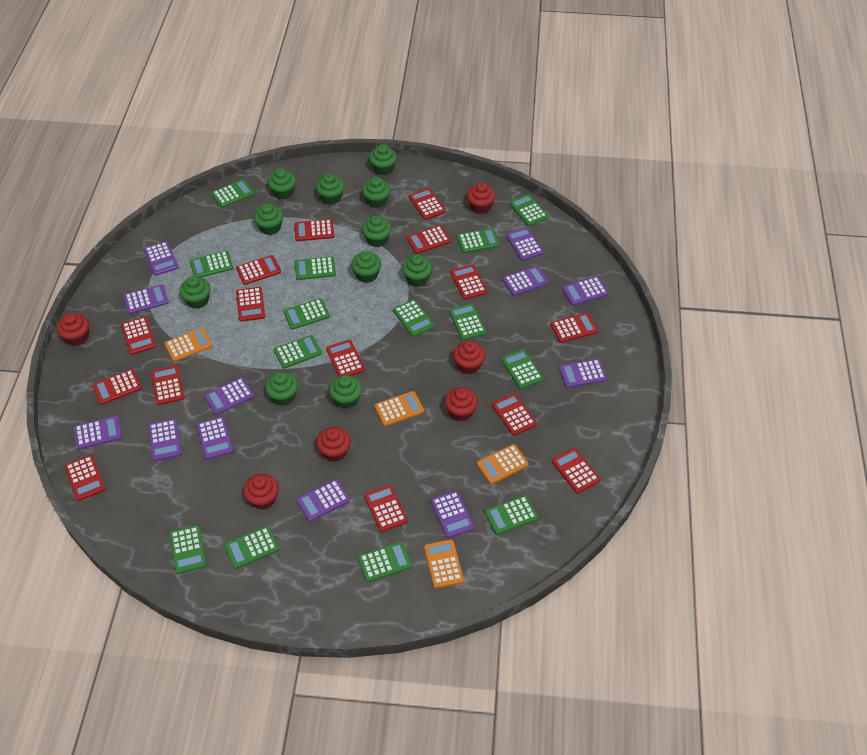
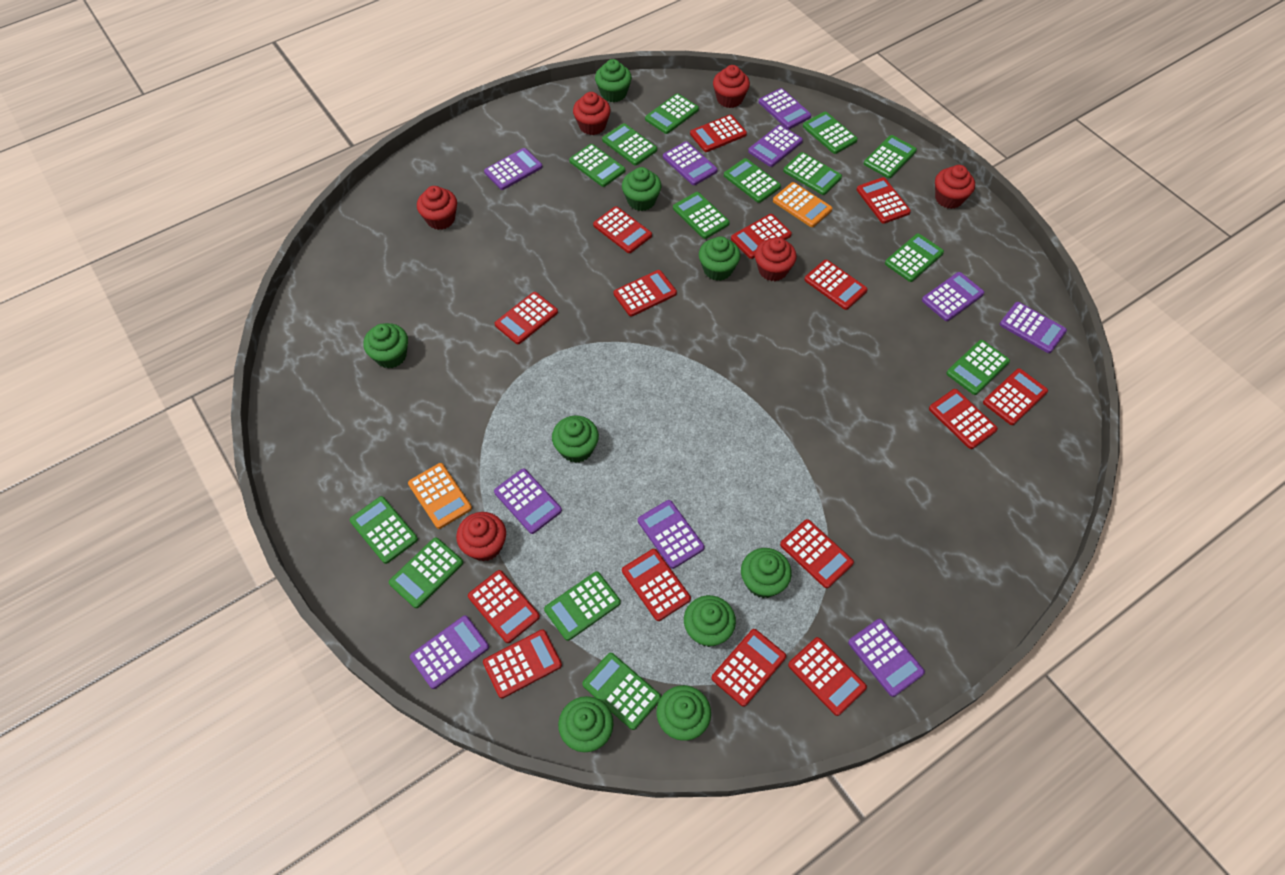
green cupcake: [179,276,211,309] [254,203,283,235] [265,372,298,406] [268,168,296,199] [316,173,344,205] [329,375,362,409] [351,251,381,283] [362,177,390,208] [362,215,391,247] [369,144,397,175] [402,254,432,287] = 11 -> [363,323,408,368] [552,415,599,463] [558,696,614,752] [595,59,632,102] [622,167,661,211] [656,685,711,741] [684,595,736,647] [699,236,740,281] [741,548,792,598] = 9
orange calculator: [164,328,213,362] [374,391,424,426] [424,539,464,588] [477,444,529,484] = 4 -> [408,463,472,529] [773,182,832,227] = 2
purple calculator: [73,416,122,450] [123,284,169,314] [144,241,179,276] [148,419,182,461] [197,416,233,460] [204,377,254,415] [297,479,350,521] [431,491,474,538] [503,266,549,296] [506,227,544,261] [559,359,607,388] [562,276,609,306] = 12 -> [410,615,489,689] [484,148,542,190] [494,468,562,534] [638,500,705,569] [663,141,718,185] [748,125,803,167] [759,88,811,129] [848,619,925,697] [922,272,984,321] [1000,302,1067,353] = 10

